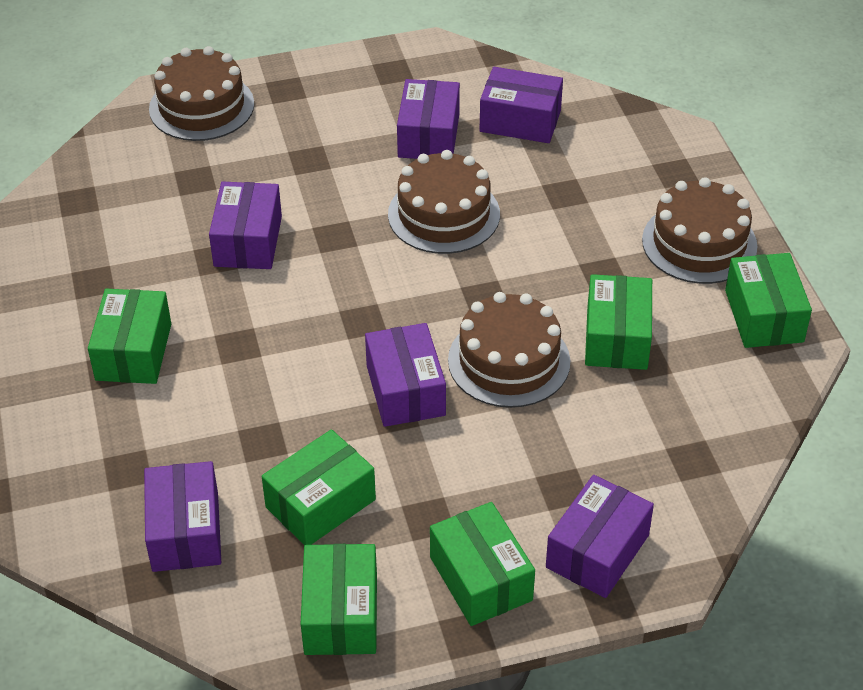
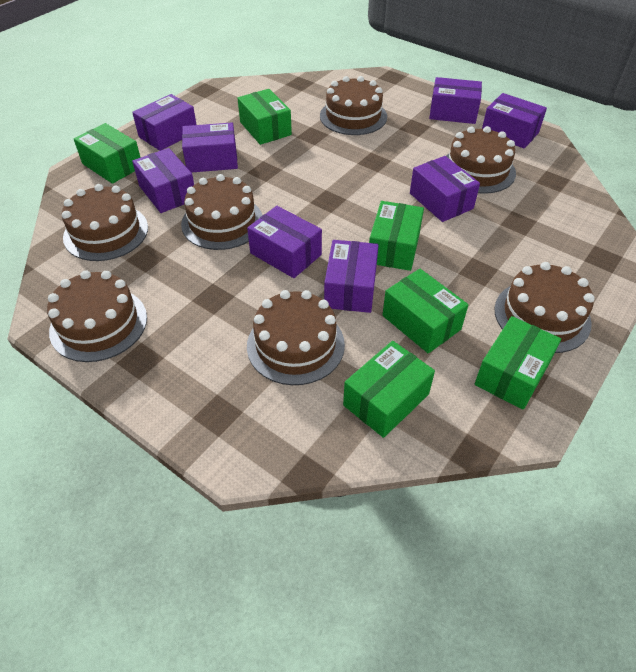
brown cake: [149,46,254,141] [388,150,500,254] [448,292,570,408] [642,177,757,284] = 4 -> [47,270,147,362] [62,184,148,261] [181,174,262,250] [247,290,345,385] [320,76,387,135] [446,126,516,194] [495,262,595,353] = 7
purple box: [144,461,221,572] [209,182,282,269] [365,323,446,427] [397,79,460,159] [480,67,563,143] [546,475,654,598] = 6 -> [132,94,197,151] [132,148,194,213] [182,122,238,173] [247,206,322,278] [324,240,379,313] [410,156,480,222] [429,77,482,124] [482,93,547,148] = 8

